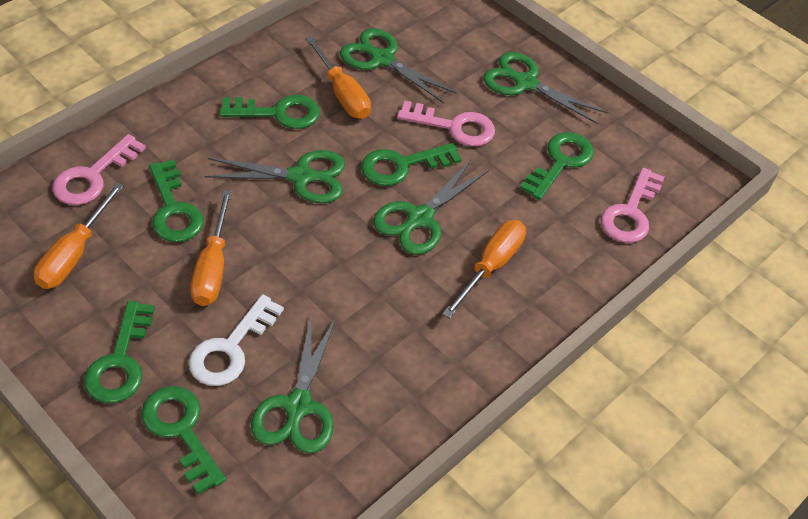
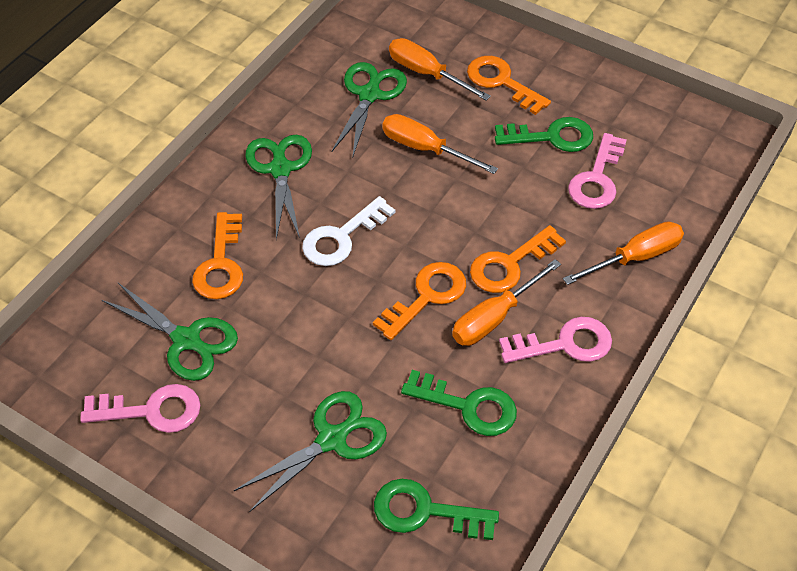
green key: [84,301,155,403] [141,386,226,495] [149,159,204,242] [220,95,320,129] [361,143,462,186] [520,132,594,200] = 6 -> [374,479,499,540] [401,370,517,436] [495,117,593,152] = 3
green scissors: [205,150,345,203] [251,317,336,453] [340,28,457,103] [373,160,489,255] [483,52,607,124] = 5 -> [102,283,238,381] [234,391,387,512] [246,135,312,240] [331,62,407,158] = 4
orange key: none = 0 -> [192,212,243,299] [373,262,466,340] [467,56,551,115] [470,225,566,293] = 4

